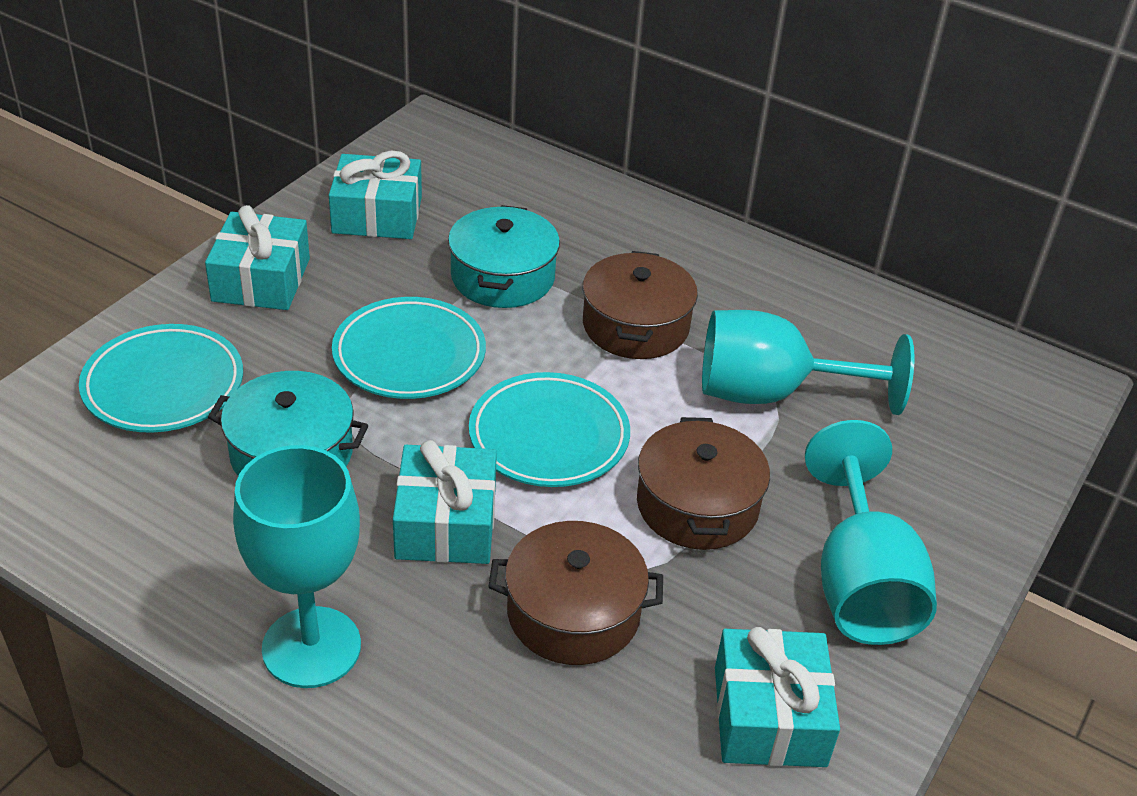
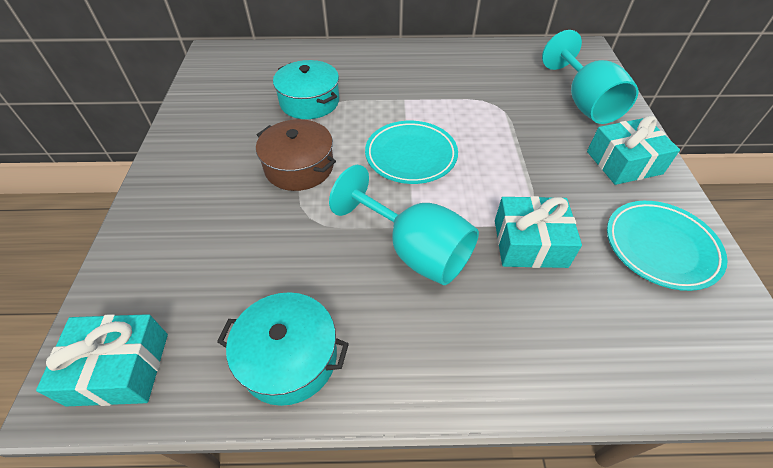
brown pot: [488,521,663,665] [583,251,698,359] [637,417,770,550] = 3 -> [256,119,336,191] = 1
turquoise gift: [205,205,310,310] [329,151,422,239] [393,440,497,564] [715,627,840,767] = 4 -> [36,314,168,407] [495,196,582,268] [587,116,680,185] = 3
turquoise goblet: [233,445,361,688] [702,310,914,415] [805,420,937,645] = 3 -> [329,165,479,285] [542,30,638,124] = 2
turquoise plate: [79,324,243,433] [332,297,486,399] [469,372,630,487] = 3 -> [365,121,458,184] [607,201,727,291] = 2

